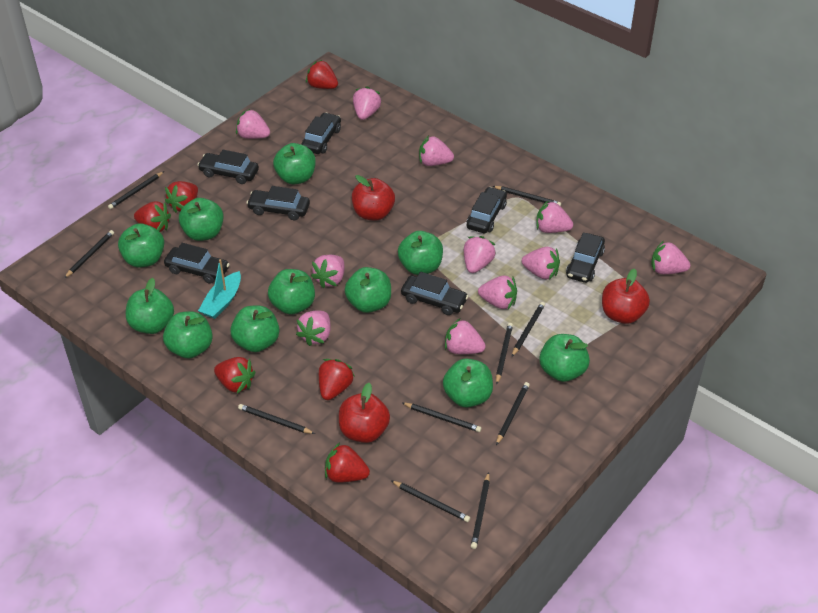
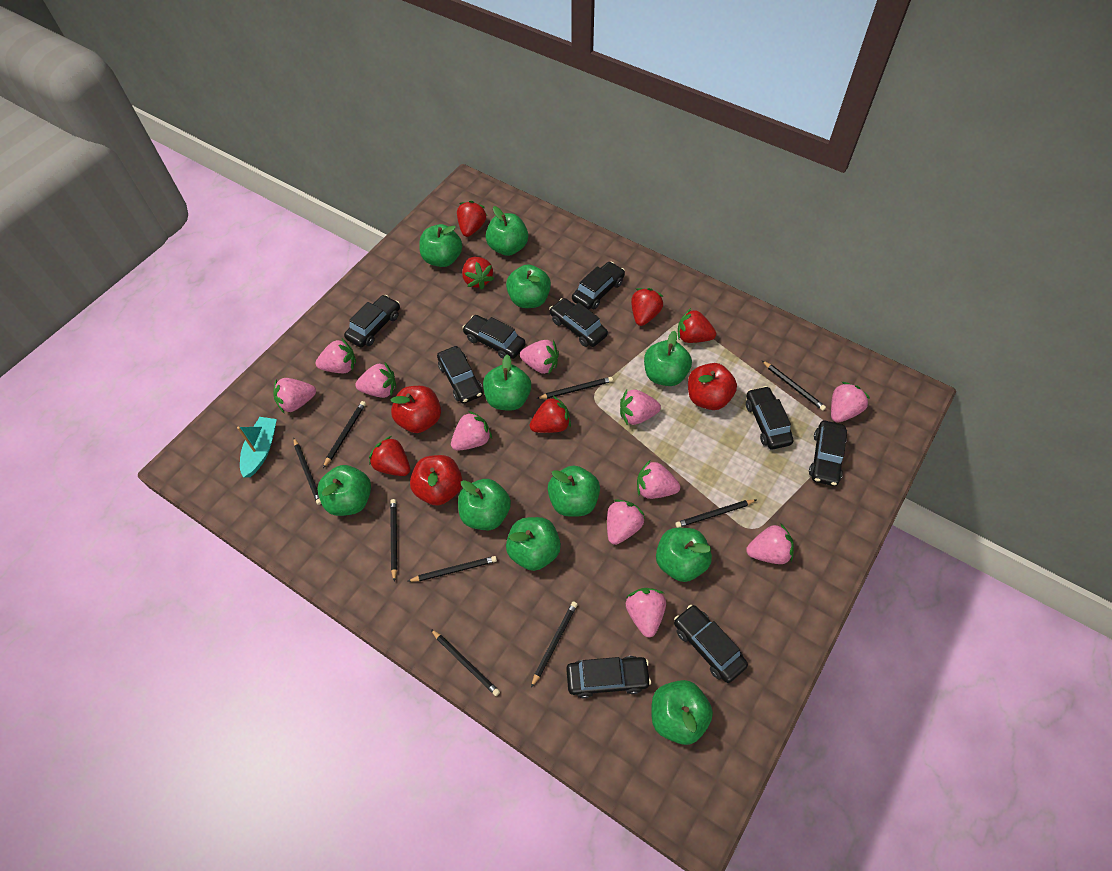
black car: [164,243,230,284] [198,150,259,184] [246,186,310,220] [301,113,341,154] [401,272,468,315] [467,187,507,233] [566,233,605,283] = 7 -> [344,295,400,347] [437,346,483,404] [462,315,526,359] [549,298,608,347] [566,656,651,698] [572,261,625,310] [674,605,748,683] [746,386,793,449] [809,421,847,486] = 9
black pencil: [64,230,114,278] [108,171,164,209] [238,404,315,434] [392,481,470,522] [402,403,481,432] [471,472,490,549] [493,186,561,206] [496,323,513,384] [496,382,530,445] [512,302,545,356] = 10 -> [293,438,321,505] [323,401,366,468] [390,499,397,582] [408,556,497,582] [431,629,500,696] [531,602,578,687] [536,377,613,399] [675,500,756,528] [762,361,826,411] = 9

